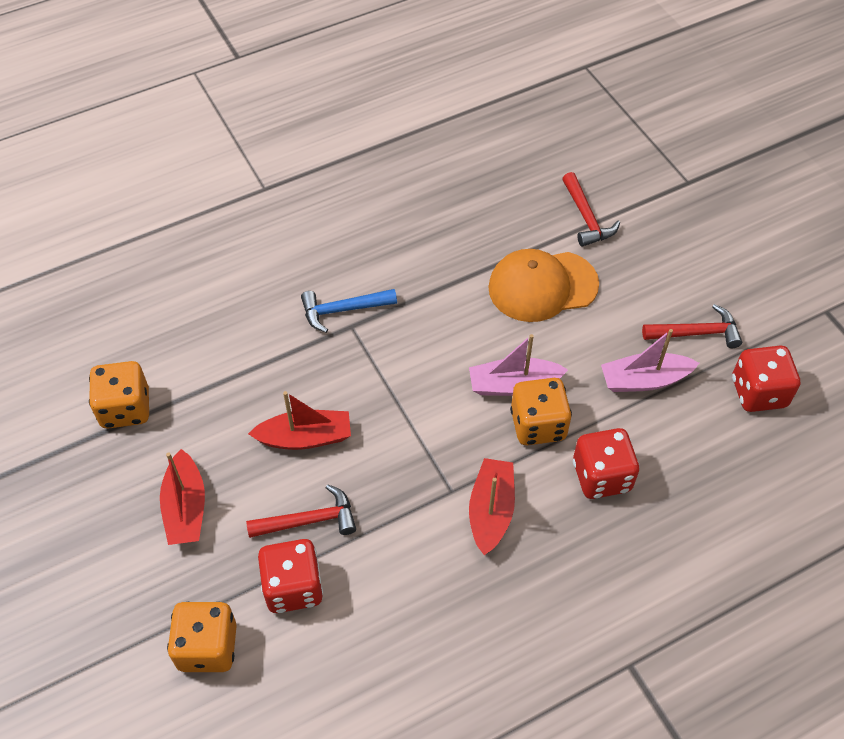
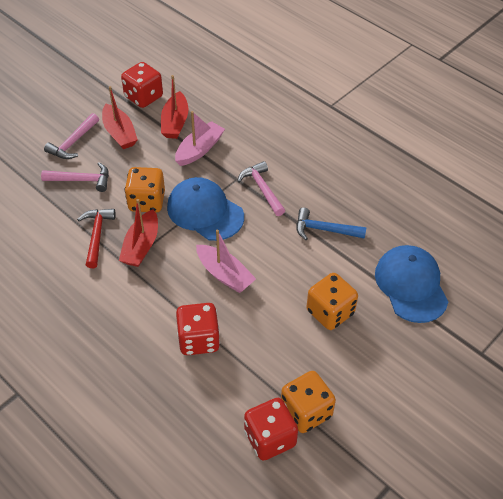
blue cap: none = 0 -> [167,177,244,241] [375,245,448,323] = 2
orange cap: [488,249,599,322] = 1 -> none = 0
pink hammer: none = 0 -> [41,162,109,192] [44,113,99,159] [237,161,285,216] = 3
red hammer: [246,484,356,538] [562,172,620,247] [642,304,742,348] = 3 -> [77,209,116,268] = 1

